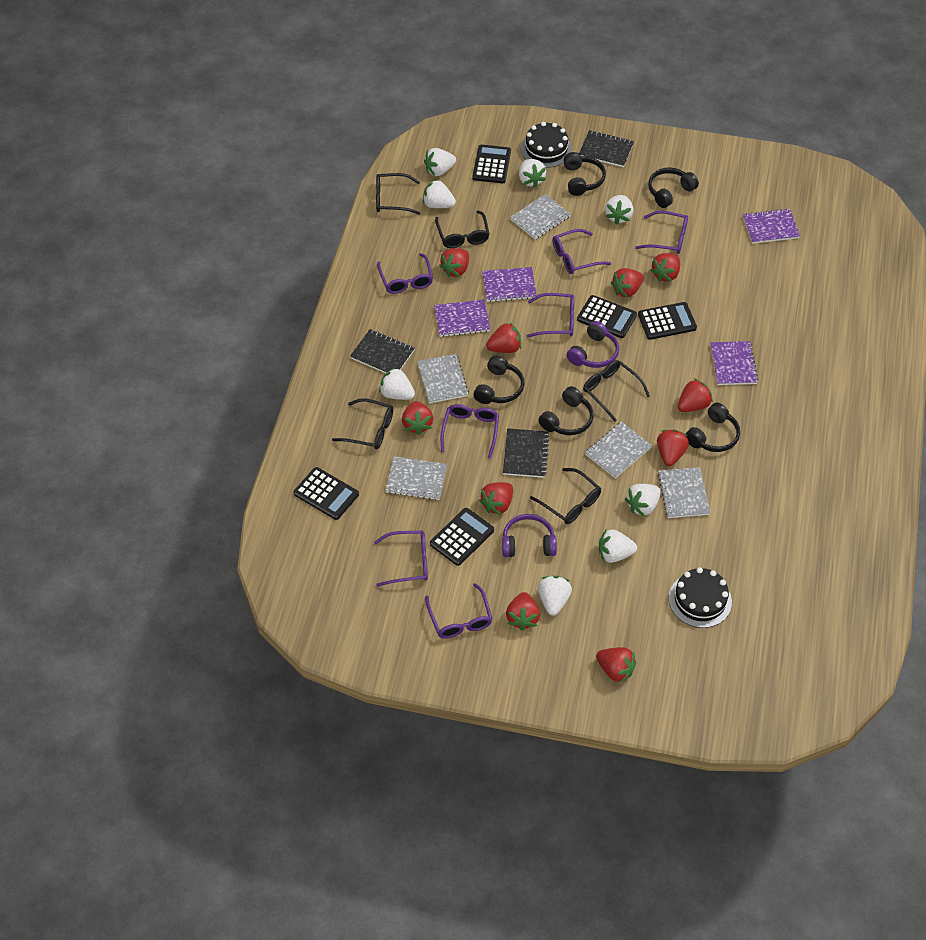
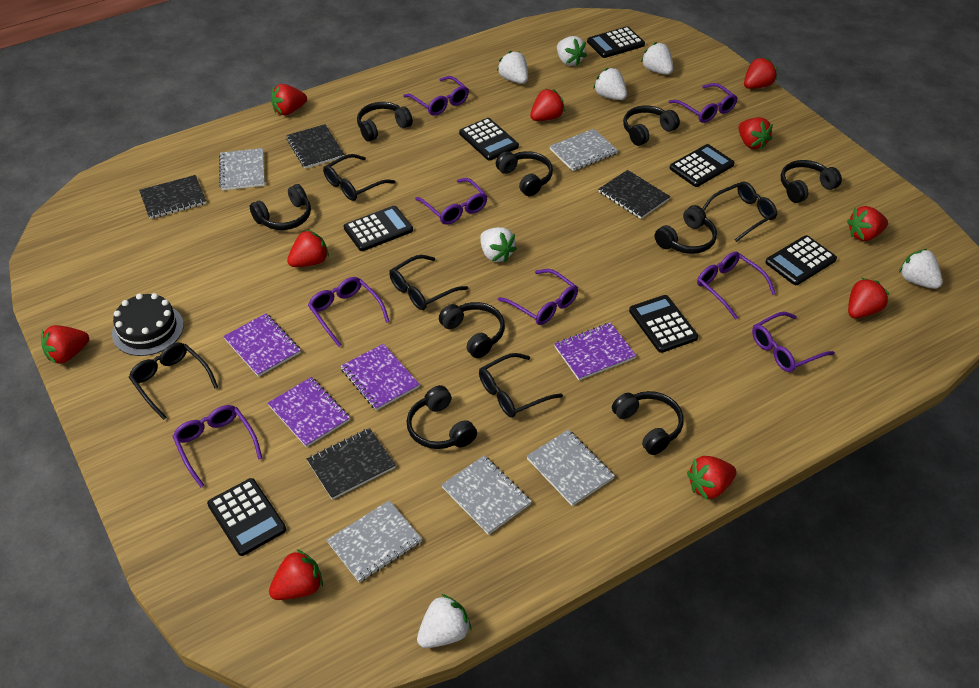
black cake: [521,122,572,168] [669,567,732,628] = 2 -> [112,293,184,356] = 1
black calculator: [294,467,359,520] [430,508,494,566] [472,145,511,183] [577,295,637,338] [638,302,697,340] = 5 -> [207,478,286,556] [344,206,413,251] [459,118,519,160] [587,27,645,58] [629,295,698,353] [670,144,735,187] [765,235,837,285] = 7
black headphones: [473,356,525,404] [538,386,594,435] [563,152,606,196] [648,168,699,208] [686,402,740,452] = 5 -> [250,184,311,230] [357,102,413,142] [407,385,477,449] [439,302,505,358] [496,151,553,196] [612,391,684,455] [623,105,680,146] [655,205,717,254] [781,160,842,203] = 9
black notebook: [350,329,415,373] [503,428,550,478] [579,130,634,167] = 3 -> [139,175,206,219] [286,124,344,169] [307,428,396,500] [599,170,670,219] = 4
purple glasses: [374,531,428,587] [377,253,433,294] [425,583,492,639] [440,404,499,459] [526,293,574,338] [552,229,611,274] [635,210,688,254] = 7 -> [172,405,262,487] [308,277,390,347] [403,76,469,116] [415,178,487,225] [498,269,578,325] [669,83,738,123] [697,251,776,320] [752,312,835,372] = 8
purple headphones: [502,514,557,557] [567,321,619,368] = 2 -> none = 0
white strawberry: [379,367,415,400] [423,179,456,208] [424,148,456,176] [519,159,546,188] [538,576,572,615] [599,529,637,563] [605,195,634,225] [625,484,661,517] = 8 -> [417,594,471,648] [480,227,517,262] [497,51,528,84] [557,36,587,66] [593,68,627,100] [641,42,673,75] [899,249,943,289] = 7

